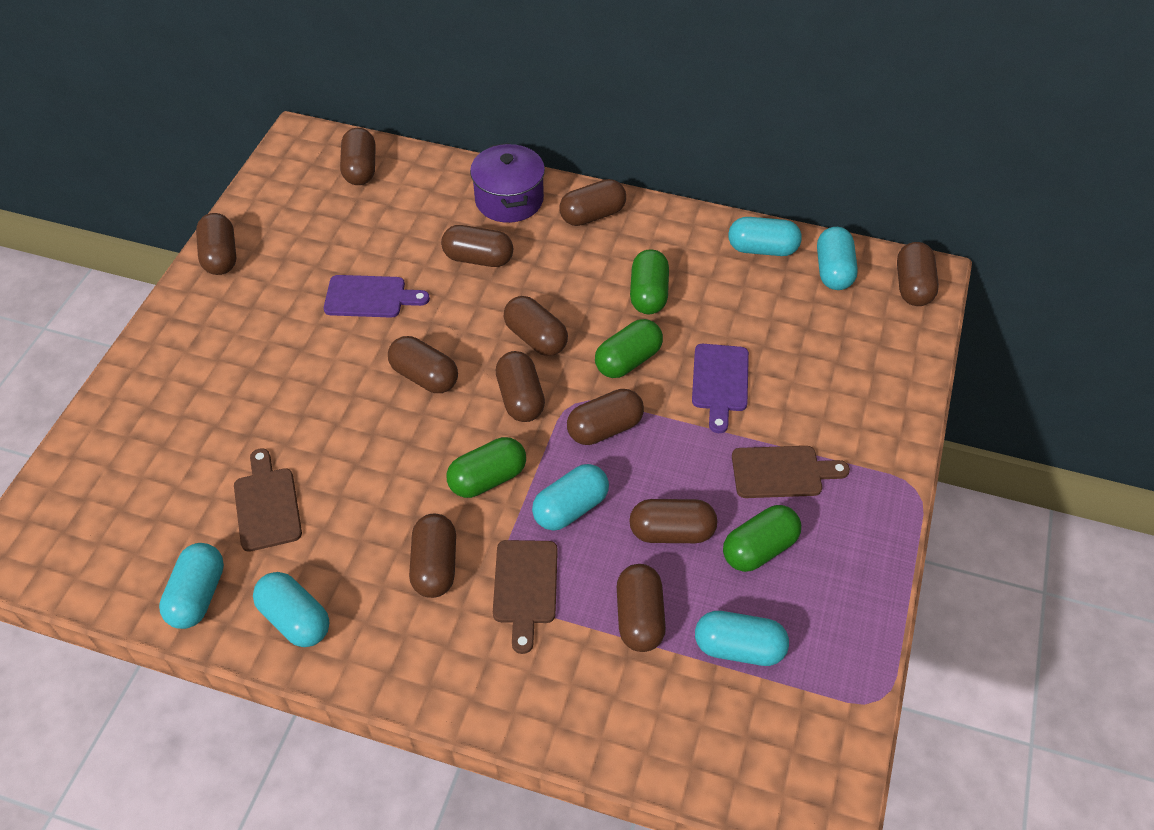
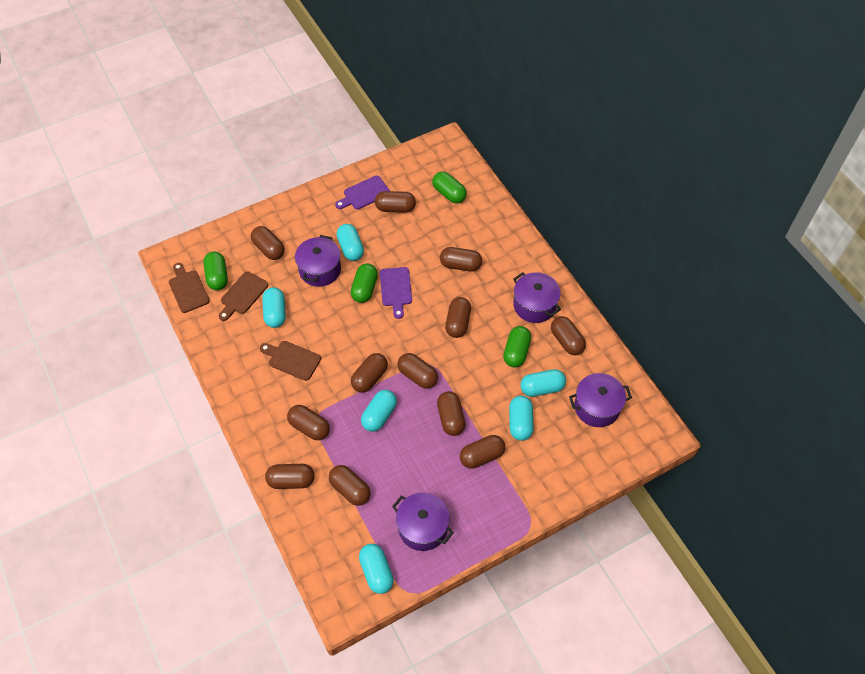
purple pot: [470,143,545,223] = 1 -> [295,235,341,287] [392,493,454,551] [513,272,561,323] [569,373,632,427] = 4

